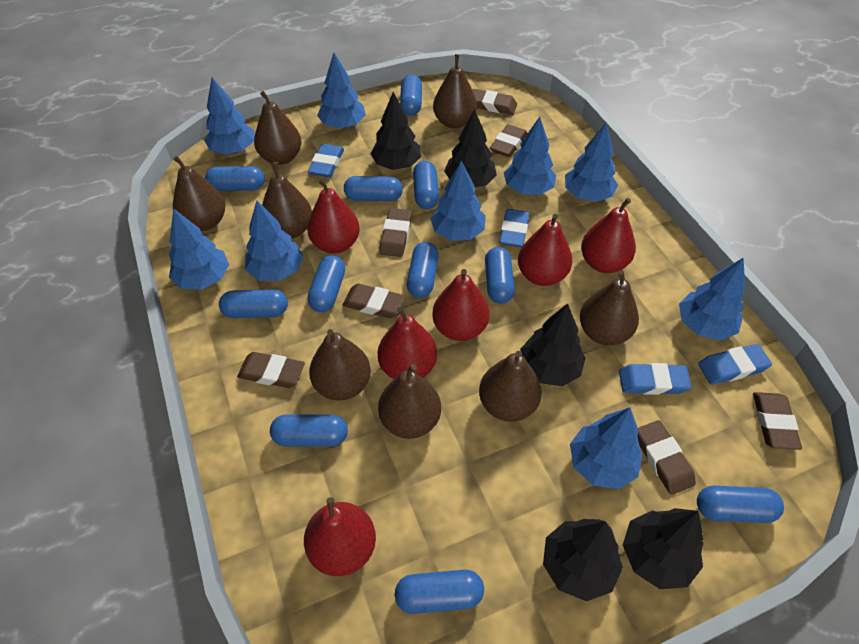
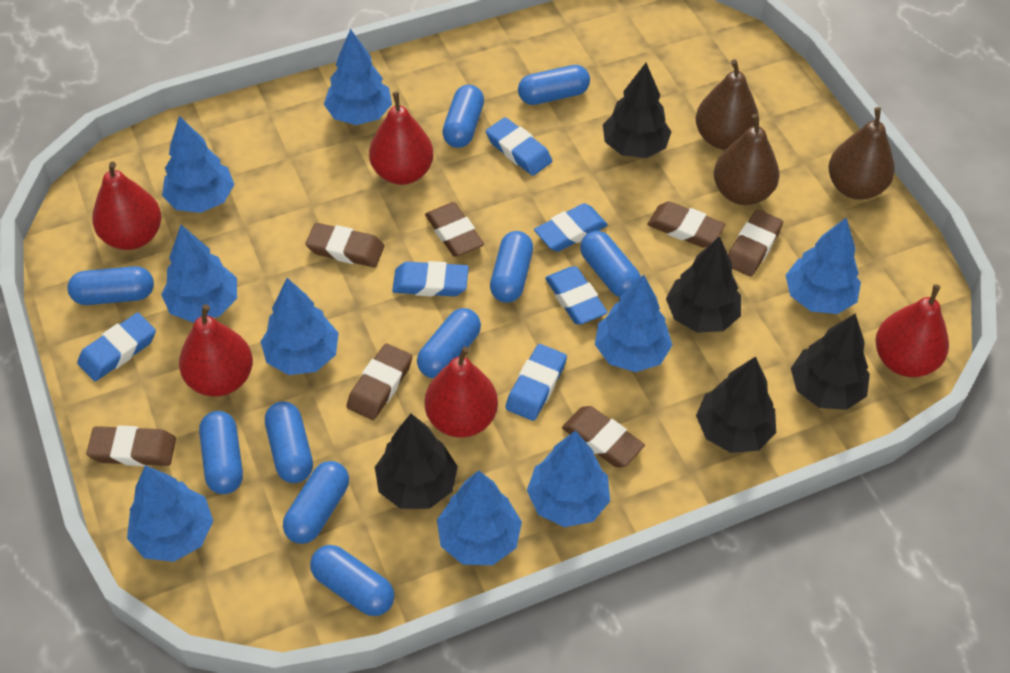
blue capsule: [205,166,265,191] [219,289,288,318] [270,414,348,447] [308,255,345,312] [344,176,403,201] [395,570,484,614] [400,74,422,116] [407,242,439,298] [413,161,439,209] [485,247,515,304] [697,486,784,523] = 11 -> [67,266,154,305] [199,411,243,494] [265,401,313,483] [283,461,349,544] [310,545,395,616] [417,308,481,378] [442,85,484,148] [490,231,533,303] [518,65,590,105] [580,231,641,297] = 10
blue eraser: [308,144,344,177] [499,209,529,247] [619,363,692,395] [698,344,772,385] = 4 -> [77,312,156,381] [392,261,469,297] [486,117,552,176] [505,344,567,421] [534,203,608,252] [545,266,608,324] = 6
brown pear: [173,156,225,231] [254,91,302,165] [262,162,312,239] [309,329,371,400] [378,364,441,439] [433,54,477,129] [479,351,542,422] [580,270,639,345] = 8 -> [696,59,759,150] [714,114,779,205] [828,107,895,200] = 3
red pear: [304,497,376,576] [307,178,360,254] [378,307,437,379] [432,269,490,341] [518,213,572,286] [581,198,636,273] = 6 -> [92,162,162,250] [179,304,253,397] [369,92,434,185] [425,347,498,437] [875,284,949,377] = 5

